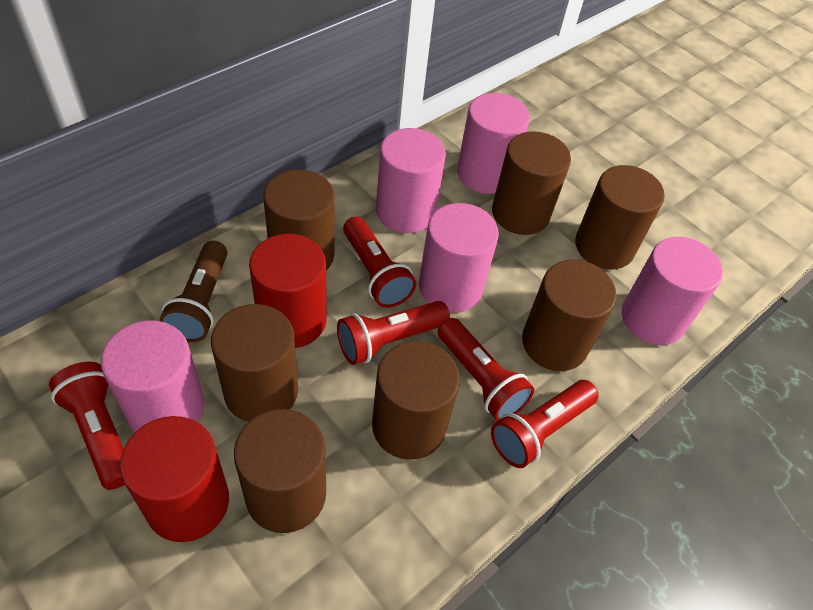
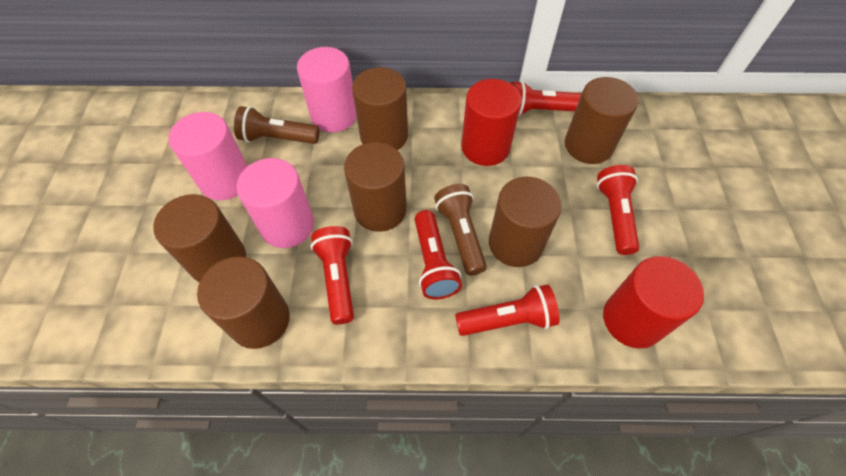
brown cylinder: [211,304,298,422] [234,409,326,533] [263,169,335,270] [372,341,460,460] [492,131,571,235] [522,259,617,371] [575,165,665,270] = 7 -> [153,194,246,283] [197,256,290,349] [344,142,407,232] [352,67,408,150] [489,177,562,267] [565,77,638,164] = 6
brown flashlight: [159,241,228,342] = 1 -> [234,106,319,144] [434,184,487,276] = 2
pink cylinder: [101,320,205,433] [376,128,446,233] [419,203,499,313] [457,93,530,194] [622,237,723,345] = 5 -> [168,112,248,200] [236,158,314,248] [297,47,357,132] = 3

